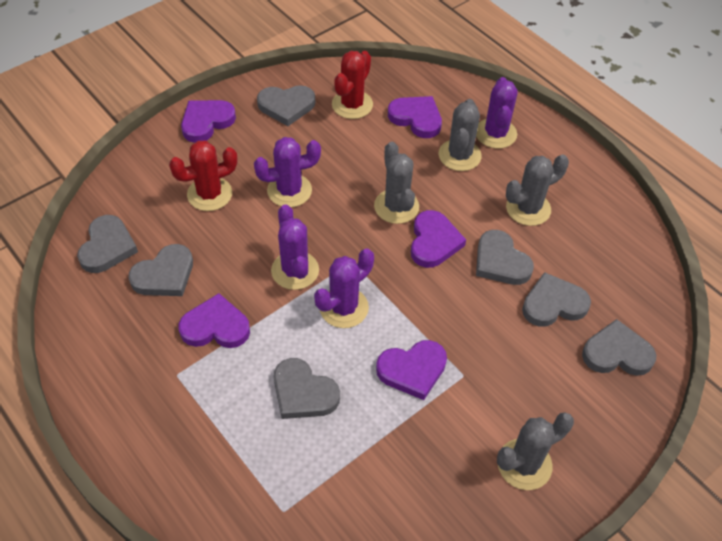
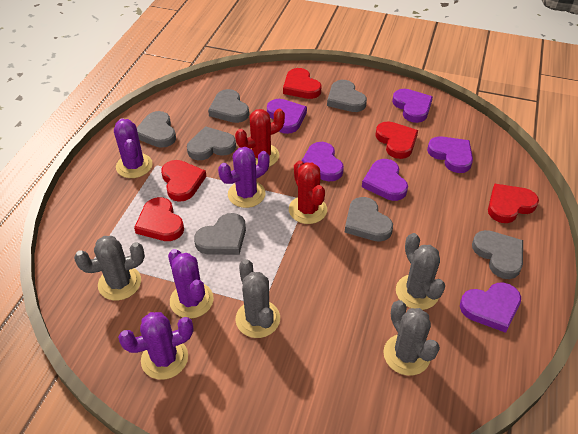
purple heart: [178,293,250,348] [181,100,236,143] [376,340,447,400] [388,96,442,138] [411,210,466,268] = 5 -> [267,99,307,134] [301,142,344,181] [362,159,408,201] [392,89,433,123] [427,136,473,173] [460,283,521,333] = 6
red heart: none = 0 -> [134,197,184,241] [161,160,207,202] [283,68,322,99] [375,121,418,159] [488,184,539,223] = 5

